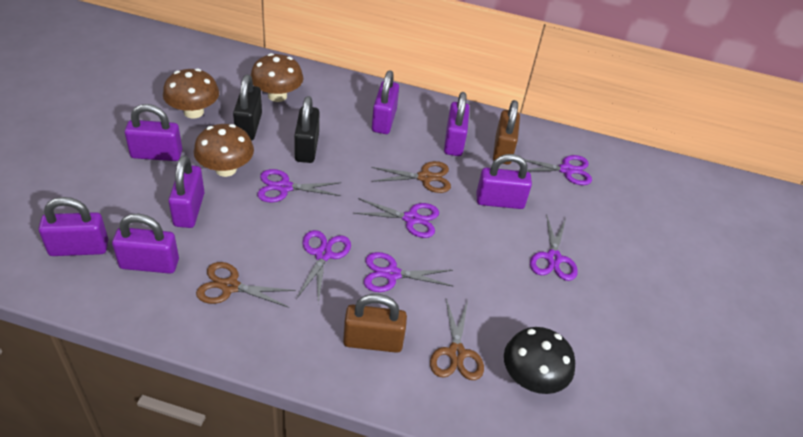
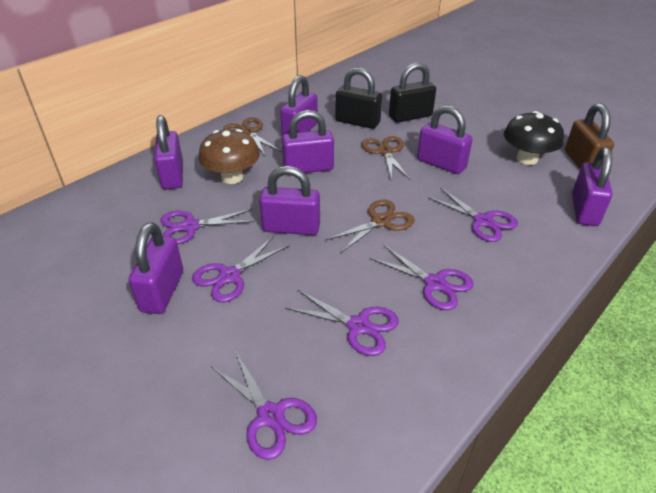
brown mushroom: [163,68,219,119] [194,124,254,177] [250,53,303,102] = 3 -> [199,129,260,184] = 1
brown padlock: [343,294,407,353] [493,100,520,165] = 2 -> [565,103,614,169] = 1

